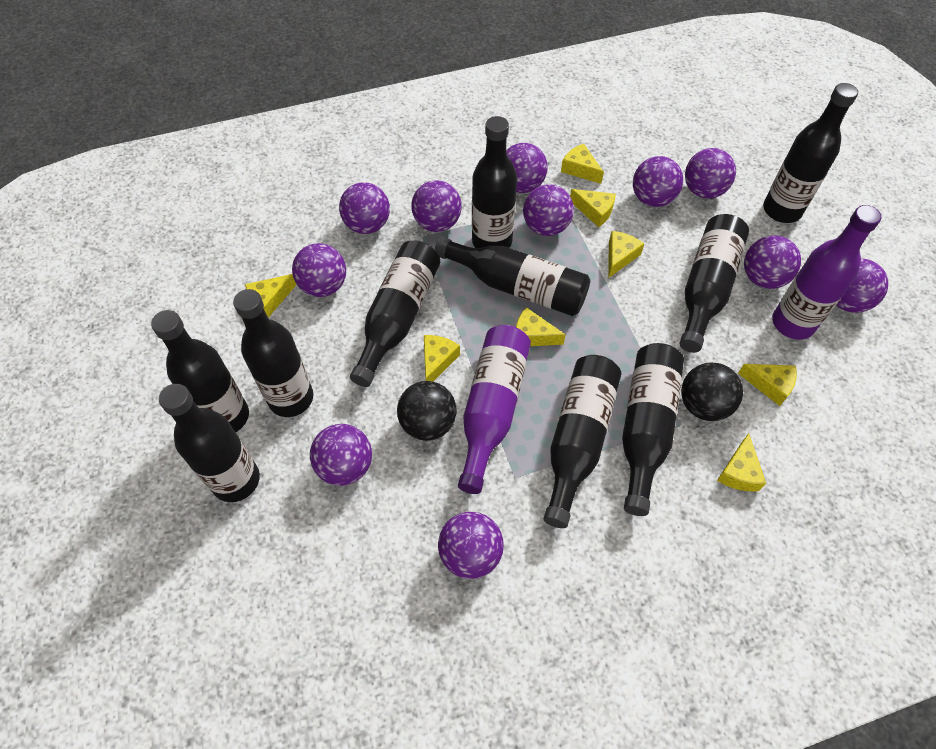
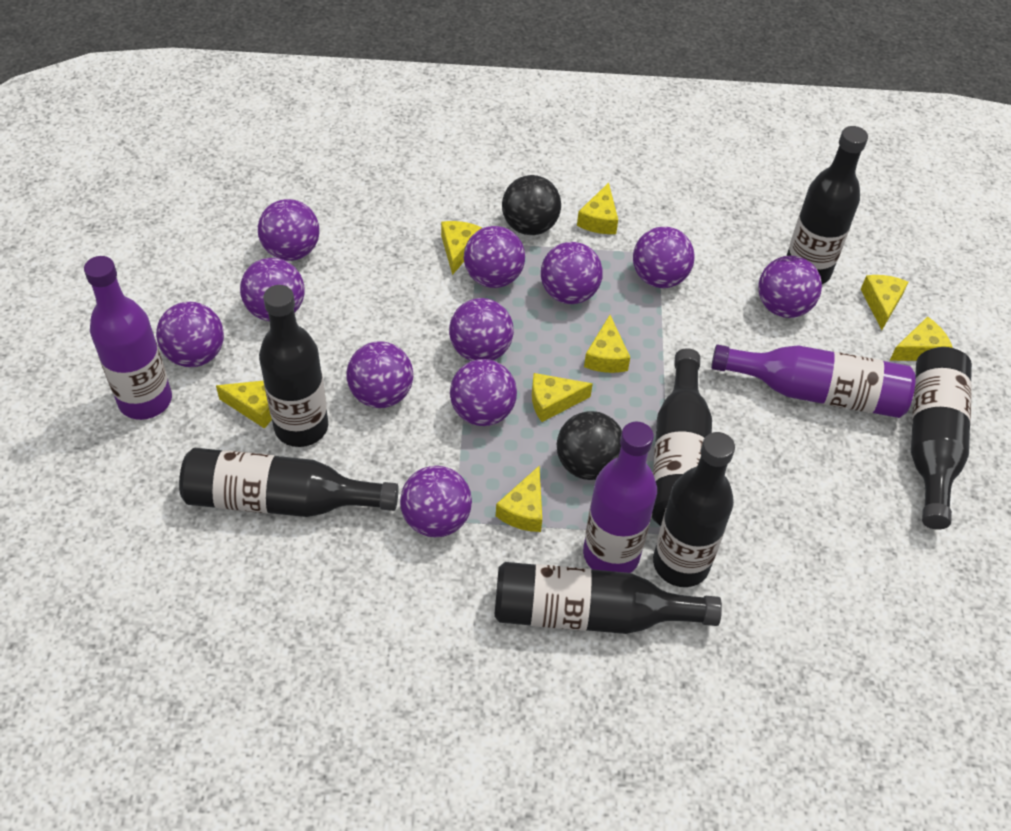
black bottle: [151,310,249,432] [159,384,260,502] [233,289,313,417] [350,240,440,387] [435,237,590,316] [472,116,517,248] [544,355,621,528] [622,343,684,516] [680,214,749,353] [763,83,858,223] = 10 -> [179,448,399,517] [259,285,328,447] [494,562,722,634] [652,348,712,526] [653,432,735,587] [786,126,868,284] [911,347,972,530] = 7
purple bottle: [458,325,531,494] [772,205,881,340] = 2 -> [84,256,172,420] [583,422,657,573] [711,345,916,418] = 3

